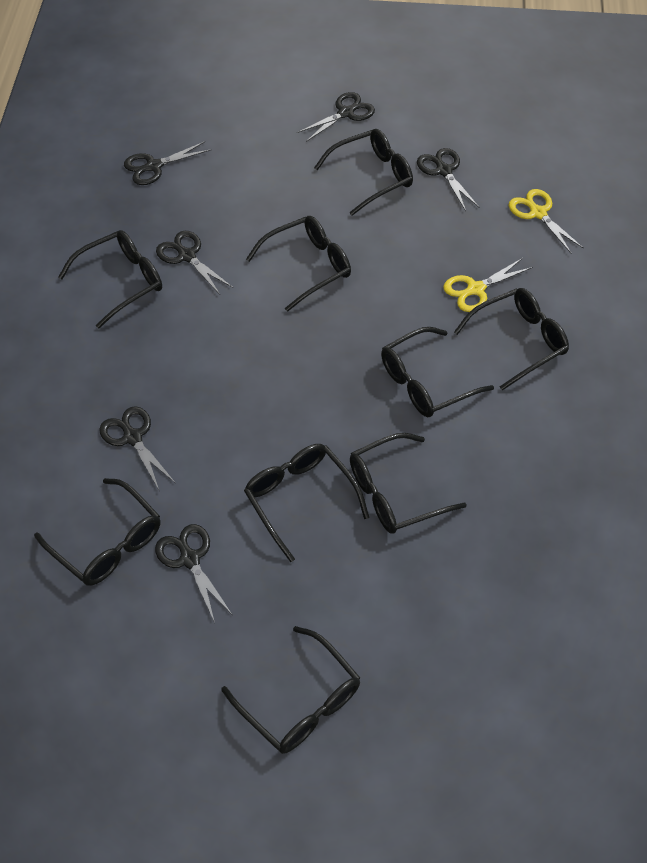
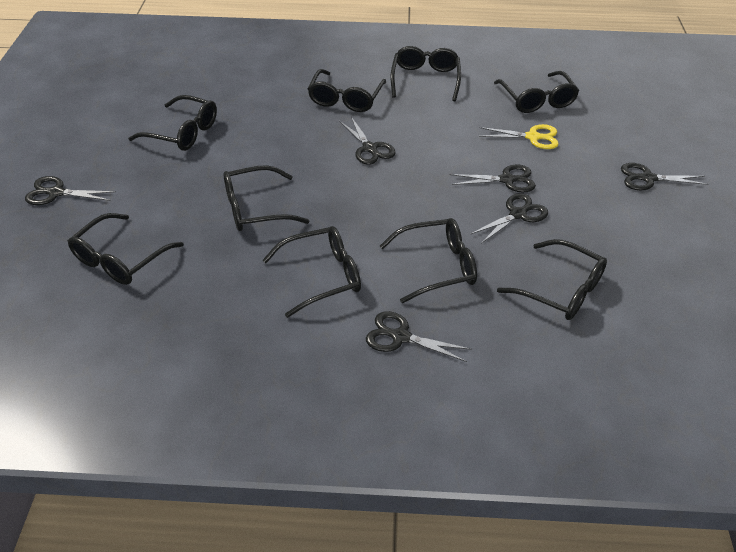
yellow scissors: [443,258,533,312] [509,189,584,254] = 2 -> [479,124,559,149] = 1

